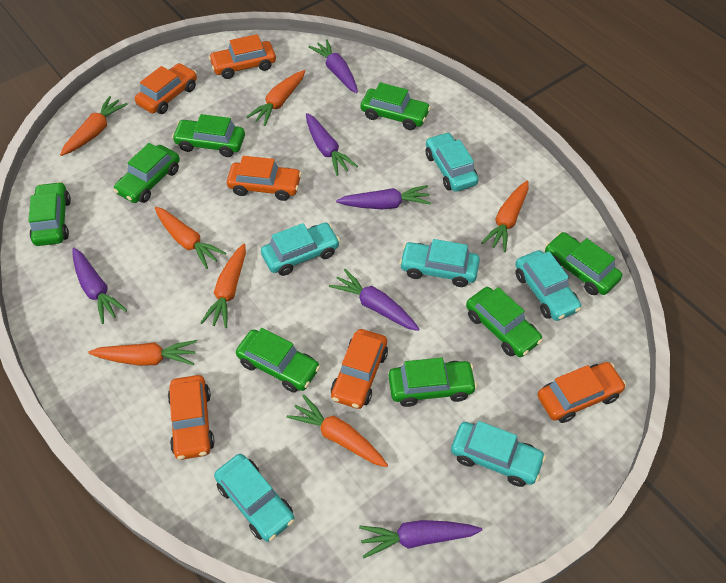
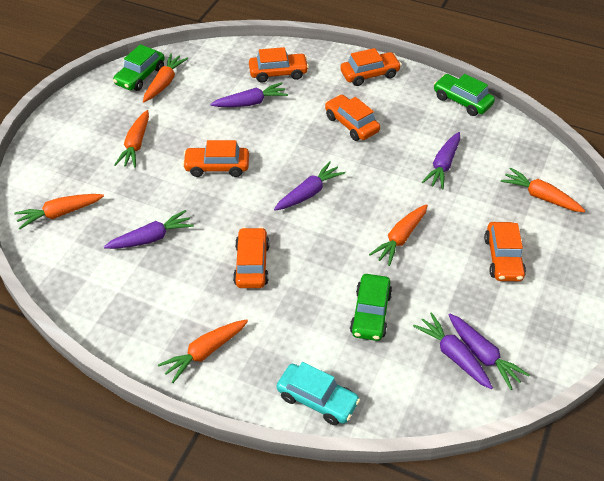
green car: [28,182,71,246] [113,143,180,203] [172,114,245,157] [236,328,320,393] [361,82,431,130] [388,358,477,407] [466,287,543,357] [545,232,622,295] = 8 -> [113,44,165,91] [350,274,392,341] [434,74,495,116] = 3
orange carrot: [60,96,128,156] [88,340,197,366] [155,207,226,269] [201,243,246,328] [246,70,305,126] [287,395,388,467] [481,181,528,252] = 7 -> [14,194,104,229] [114,110,149,168] [143,54,188,102] [158,319,248,383] [369,204,428,266] [501,167,585,212] = 6
turquoise car: [214,454,295,542] [261,223,340,276] [399,239,480,287] [426,132,479,192] [451,421,546,487] [515,250,581,321] = 6 -> [277,362,360,425] = 1

